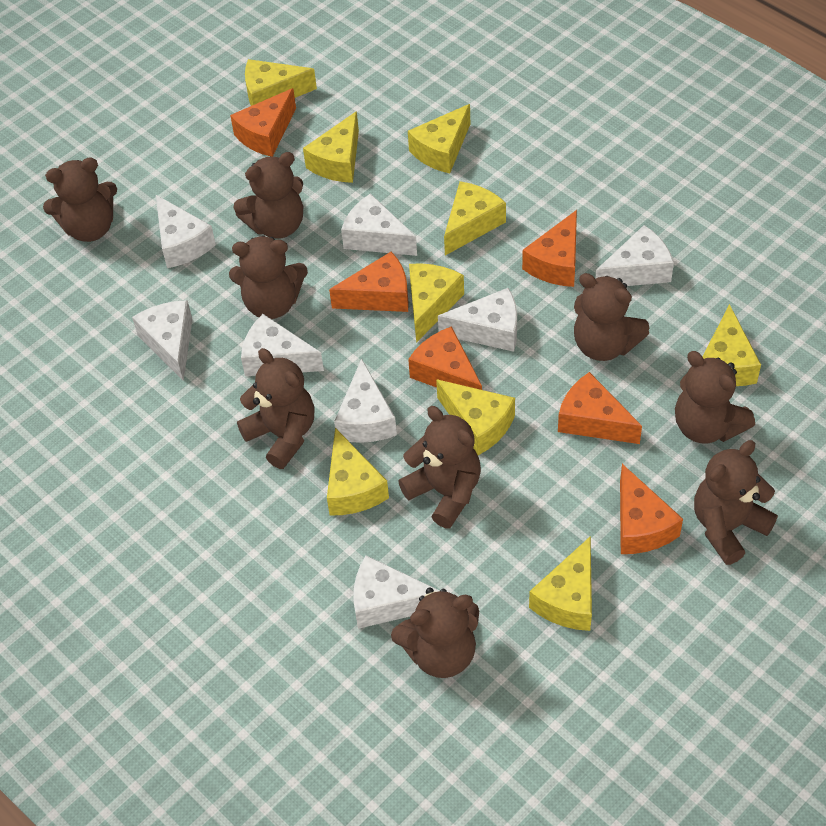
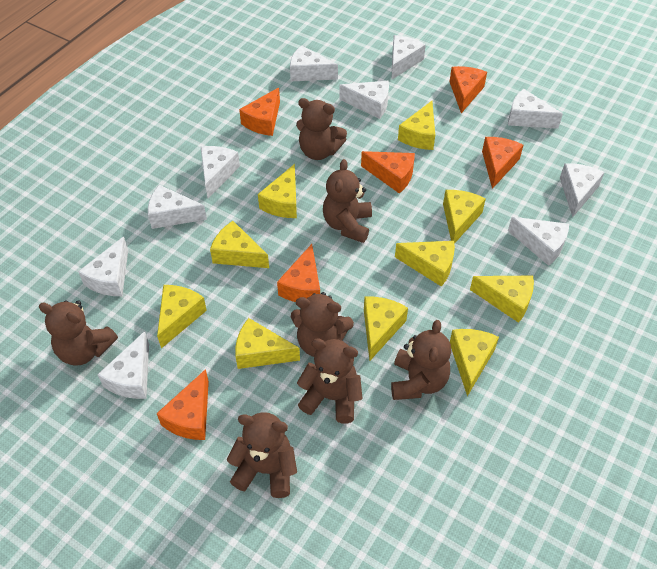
brown teddy bear: [43,157,117,242] [229,236,308,319] [233,152,303,239] [237,348,314,469] [391,587,479,678] [398,406,481,528] [574,273,649,361] [675,351,755,444] [694,440,778,565] = 9 -> [39,300,118,366] [226,412,297,498] [291,292,354,357] [296,98,347,160] [297,338,363,423] [323,159,372,243] [391,320,451,400] = 7
white cheese: [132,300,193,381] [156,195,216,268] [241,314,324,376] [334,358,397,443] [341,193,417,256] [353,555,440,629] [438,288,517,352] [595,225,674,286] = 8 -> [78,236,128,296] [97,331,149,399] [148,185,207,229] [201,146,240,198] [290,45,338,81] [339,81,389,119] [391,35,426,80] [508,89,563,129] [508,217,569,266] [560,163,605,217] = 10
yellow cheese: [245,59,317,106] [303,111,359,183] [327,428,389,515] [408,104,470,173] [409,263,464,343] [436,379,515,455] [444,181,506,255] [529,536,592,631] [702,304,761,386] = 9 -> [157,285,207,349] [210,221,269,268] [235,318,300,369] [258,164,297,218] [364,297,408,361] [395,241,455,287] [398,101,435,150] [443,190,486,244] [450,329,499,396] [470,276,534,323] = 10

